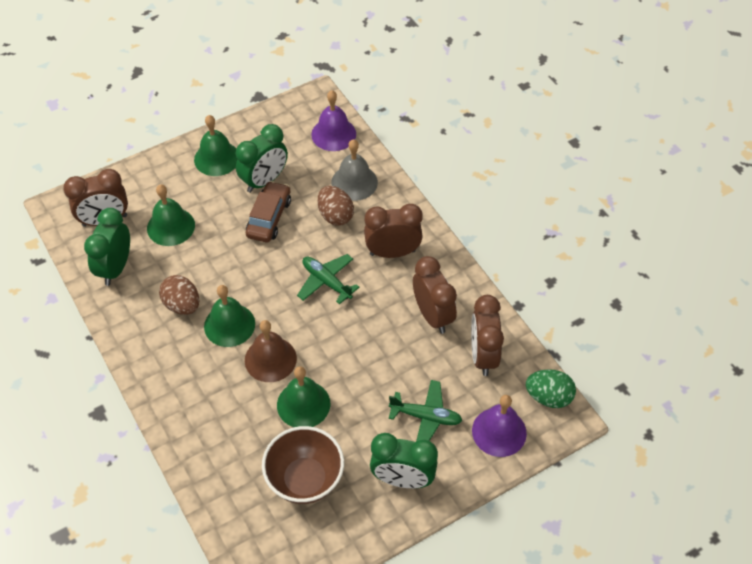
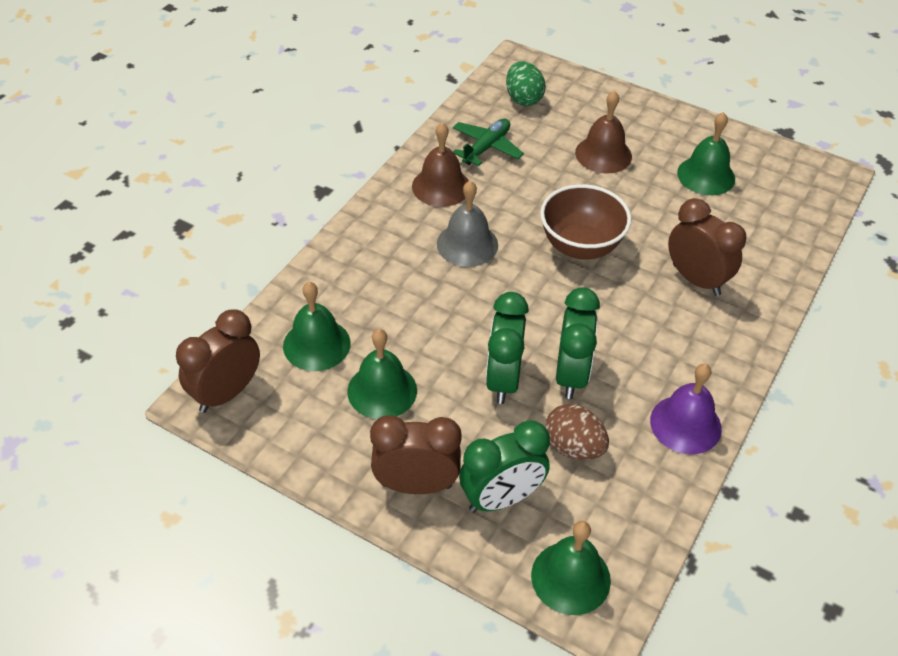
brown bell: [245,320,297,382] = 1 -> [412,122,469,207] [575,91,632,174] = 2
brown car: [246,181,291,242] = 1 -> none = 0
brown clock: [63,169,128,227] [364,204,423,258] [413,256,457,334] [471,295,504,376] = 4 -> [176,309,260,413] [370,415,462,494] [668,198,746,296] = 3
brown egg: [159,275,199,315] [318,186,354,226] = 2 -> [545,404,609,460] = 1
green plane: [297,254,359,304] [389,380,462,441] = 2 -> [453,119,524,166] = 1
purple bell: [311,90,356,151] [472,395,527,457] = 2 -> [650,364,722,454] = 1

